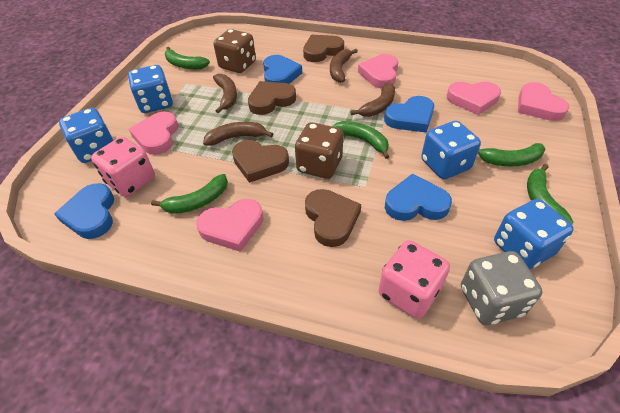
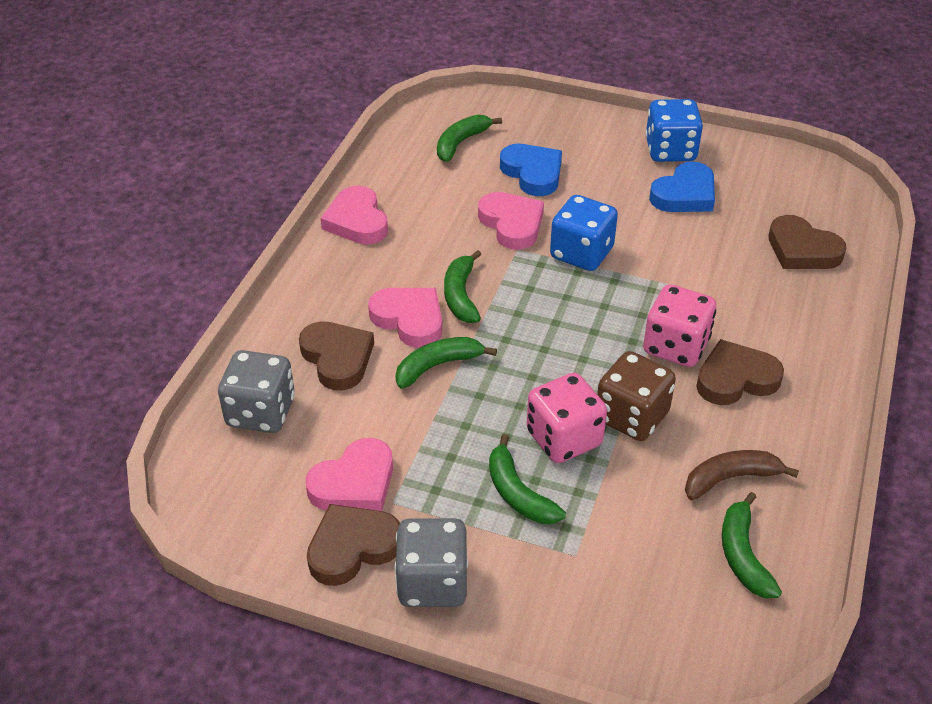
blue dice: [59,108,114,163] [128,65,173,113] [421,121,481,179] [494,199,574,269] = 4 -> [550,195,618,271] [645,99,703,162] = 2
blue heart: [54,183,114,239] [263,55,302,84] [384,96,434,133] [385,174,452,221] = 4 -> [500,144,562,196] [649,161,715,212] = 2
brown banana: [203,122,273,146] [213,74,237,113] [330,49,358,83] [350,82,395,117] = 4 -> [685,450,799,500] = 1
brown dice: [213,29,256,73] [295,122,343,179] = 2 -> [597,351,676,441] = 1
grey dice: [461,251,542,325] = 1 -> [218,350,295,433] [395,518,468,607] = 2
pink heart: [129,112,178,155] [196,199,263,252] [358,54,398,88] [447,81,501,115] [518,82,569,121] = 5 -> [306,438,393,511] [321,185,388,244] [368,288,442,348] [478,192,544,250] = 4

